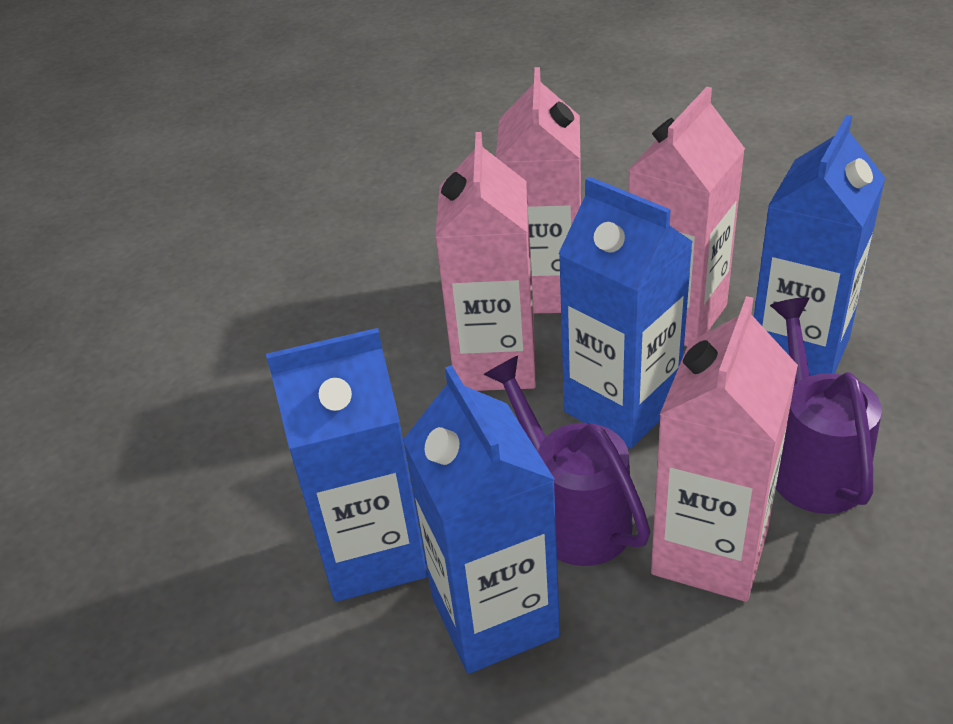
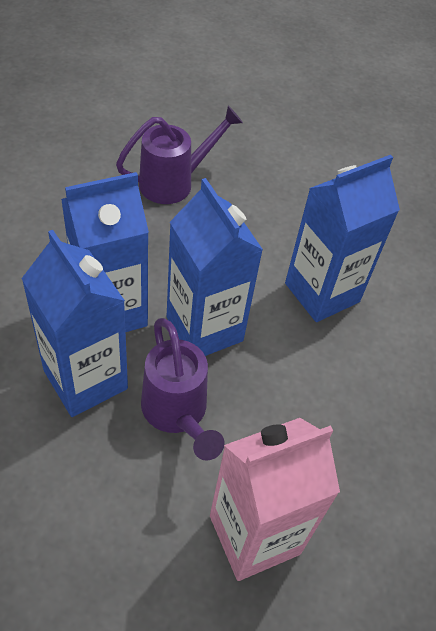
pink carton: [435,132,536,391] [496,67,582,313] [628,87,745,346] [651,296,798,602] = 4 -> [210,418,340,581] = 1

